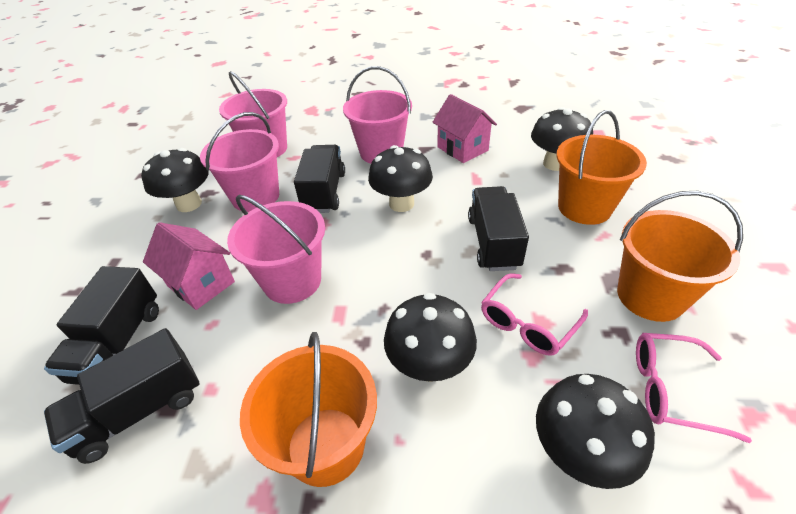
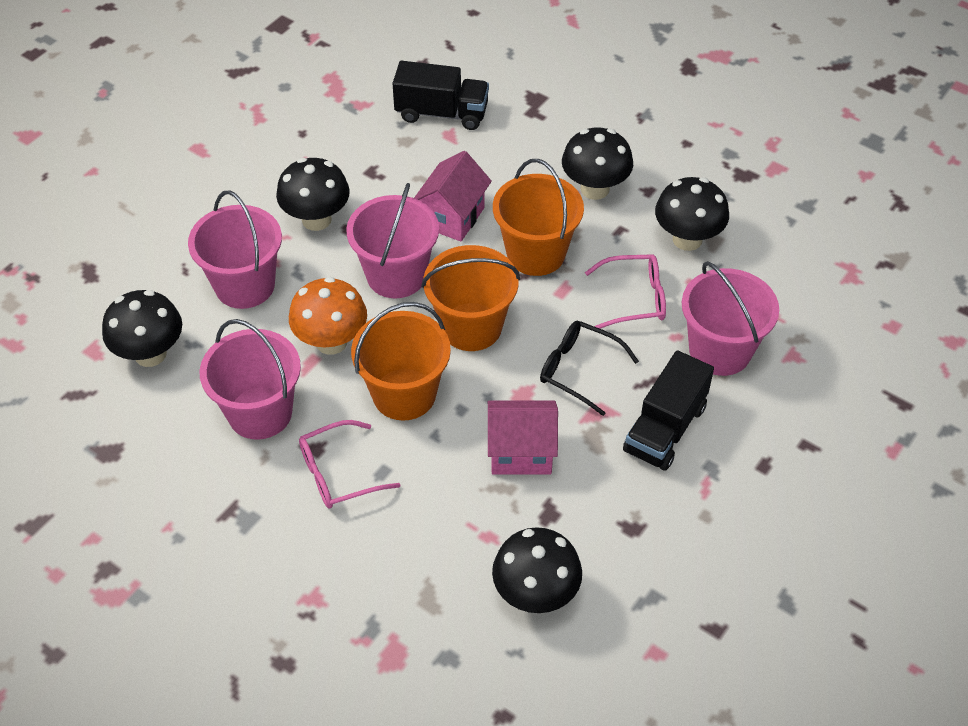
black glasses: none = 0 -> [540,321,639,416] = 1
black truck: [44,266,159,385] [44,328,200,464] [294,145,345,213] [468,186,529,271] = 4 -> [392,61,489,130] [623,350,714,471] = 2
orange mushroom: none = 0 -> [289,277,367,355] = 1

